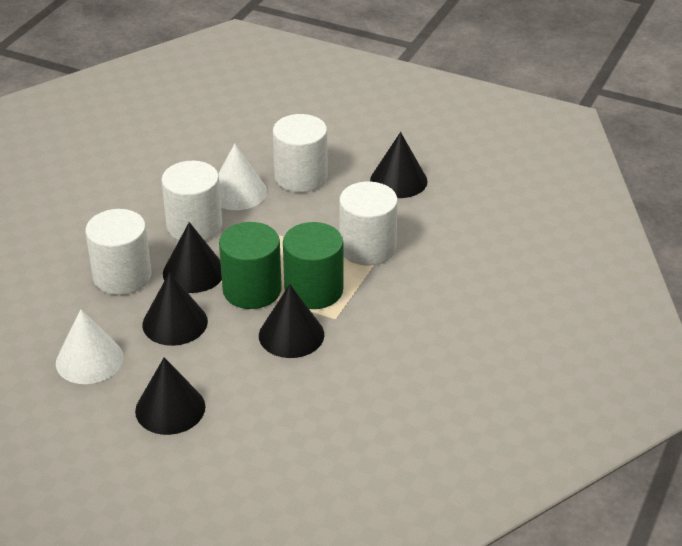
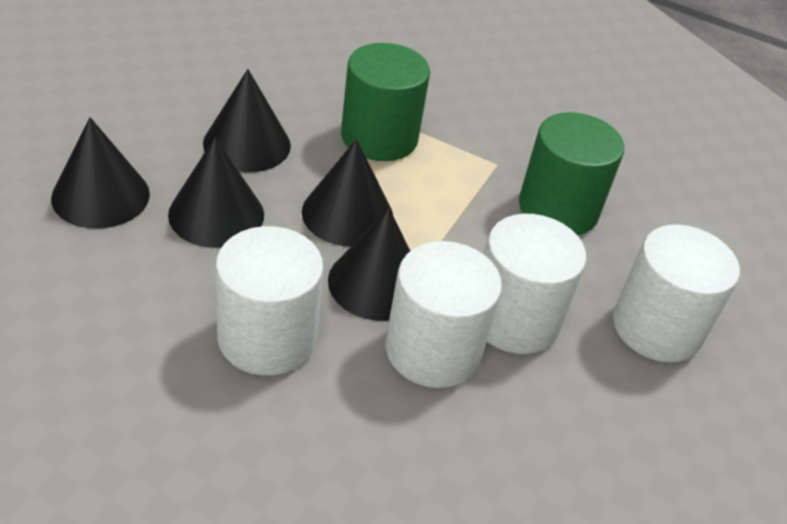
white cone: [56,309,123,384] [218,144,267,210] = 2 -> none = 0

